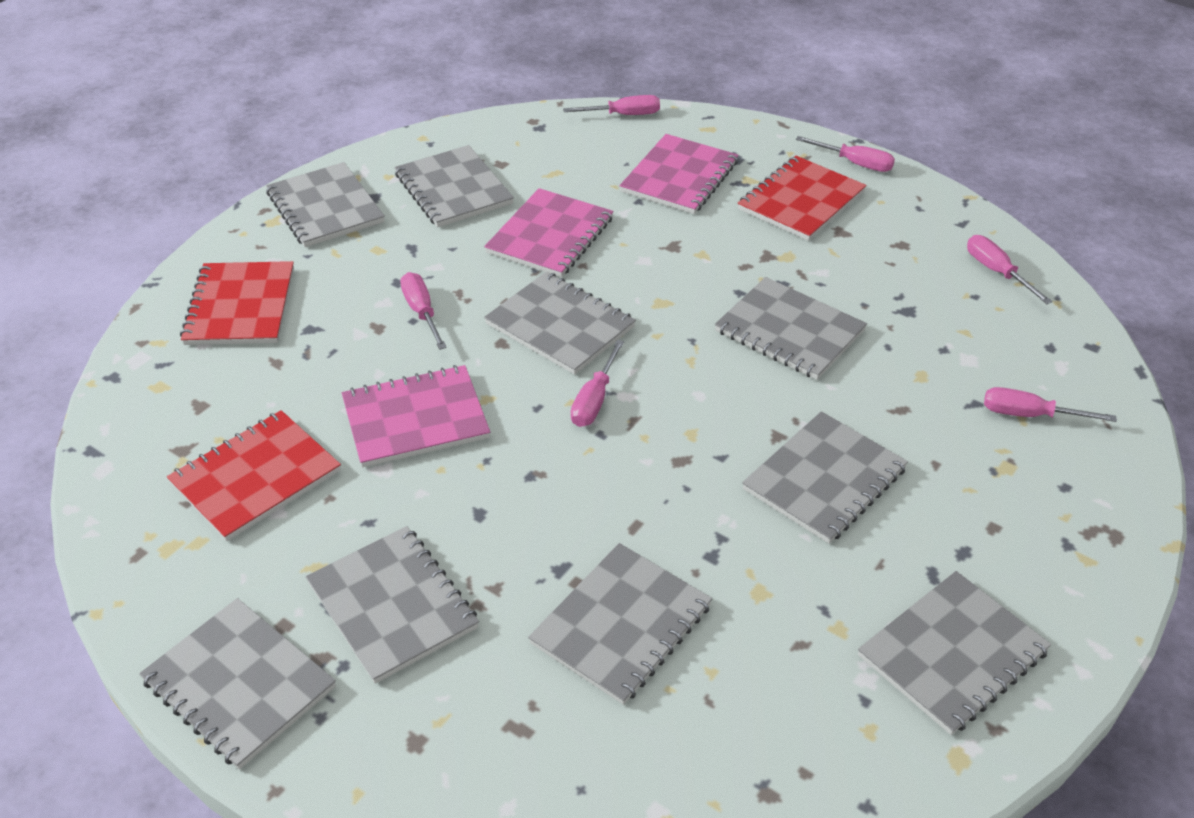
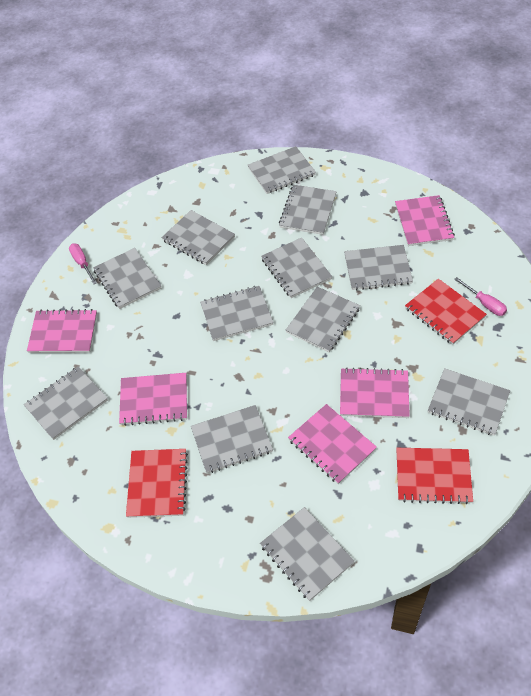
grey notebook: [139,598,336,769] [266,162,385,247] [306,526,479,684] [394,145,514,227] [484,272,636,375] [528,543,712,705] [715,277,867,380] [742,411,908,544] [858,571,1051,735] = 9 -> [24,366,108,440] [93,248,161,309] [161,210,235,265] [191,405,273,473] [200,286,274,341] [248,146,316,194] [260,507,355,601] [261,238,332,298] [279,185,337,235] [286,287,360,352] [344,245,413,290] [428,368,510,436] = 12
pink notebook: [342,365,490,467] [484,188,613,277] [620,134,739,214] = 3 -> [27,309,97,353] [119,373,187,426] [288,404,377,484] [340,367,410,418] [395,195,455,246] = 5
pink screwdriver: [400,272,447,350] [563,95,660,115] [571,340,624,427] [796,136,895,172] [967,235,1052,304] [984,387,1117,422] = 6 -> [69,243,97,284] [454,277,507,316] = 2

